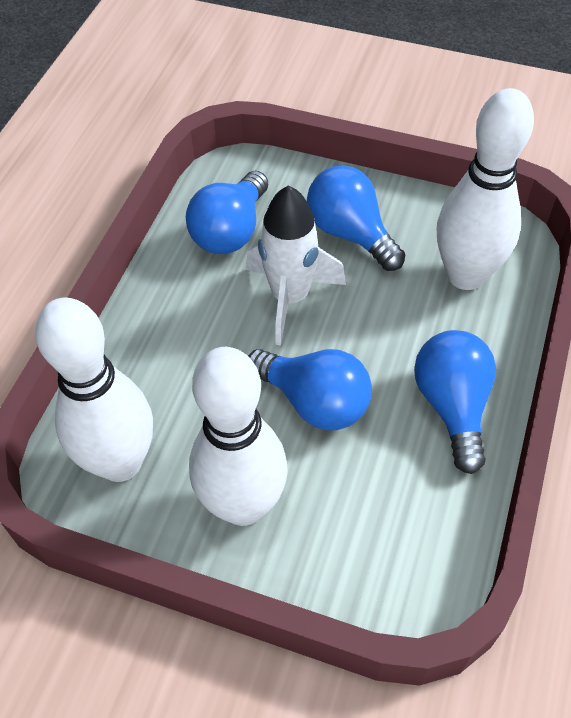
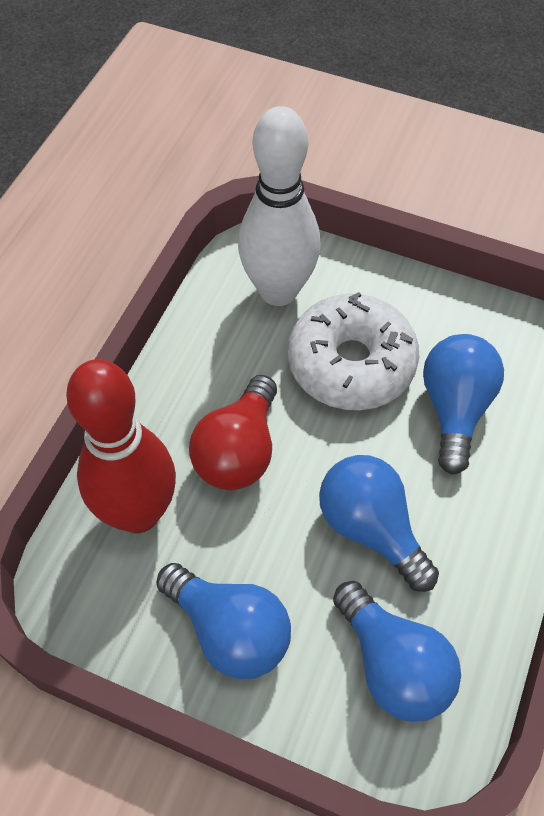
red bowling pin: none = 0 -> [66,359,176,533] = 1
red light bulb: none = 0 -> [189,375,277,490] = 1
white bowling pin: [35,297,153,482] [189,347,288,526] [437,88,534,290] = 3 -> [238,106,321,306] = 1
white donut: none = 0 -> [288,292,419,410] = 1
white rocket: [246,185,346,345] = 1 -> none = 0

